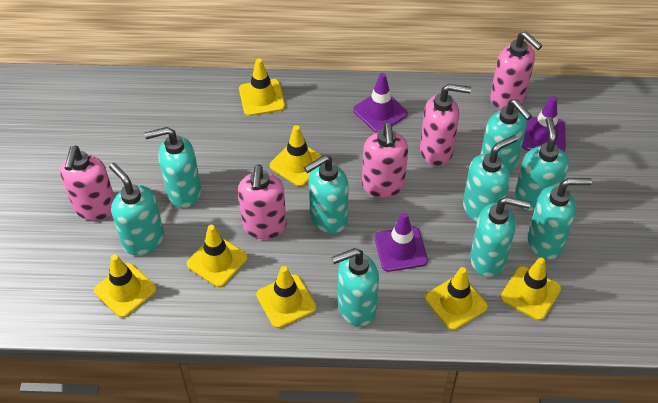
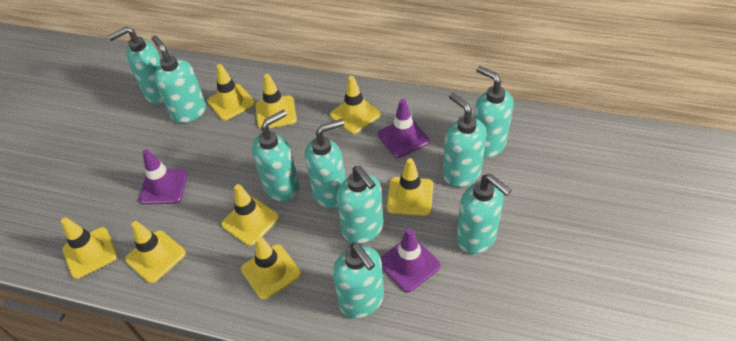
pink soap dispenser: [60,146,115,221] [238,164,286,239] [362,122,408,198] [420,84,471,166] [490,32,542,110] = 5 -> none = 0
yellow traffic cone: [94,254,156,318] [187,225,248,287] [239,58,285,116] [256,266,316,328] [270,125,322,187] [425,267,488,330] [501,258,561,320] = 7 -> [61,218,118,279] [125,221,186,283] [207,64,255,121] [221,184,279,246] [241,236,301,300] [255,74,297,129] [330,76,381,134] [387,158,433,216] = 8

